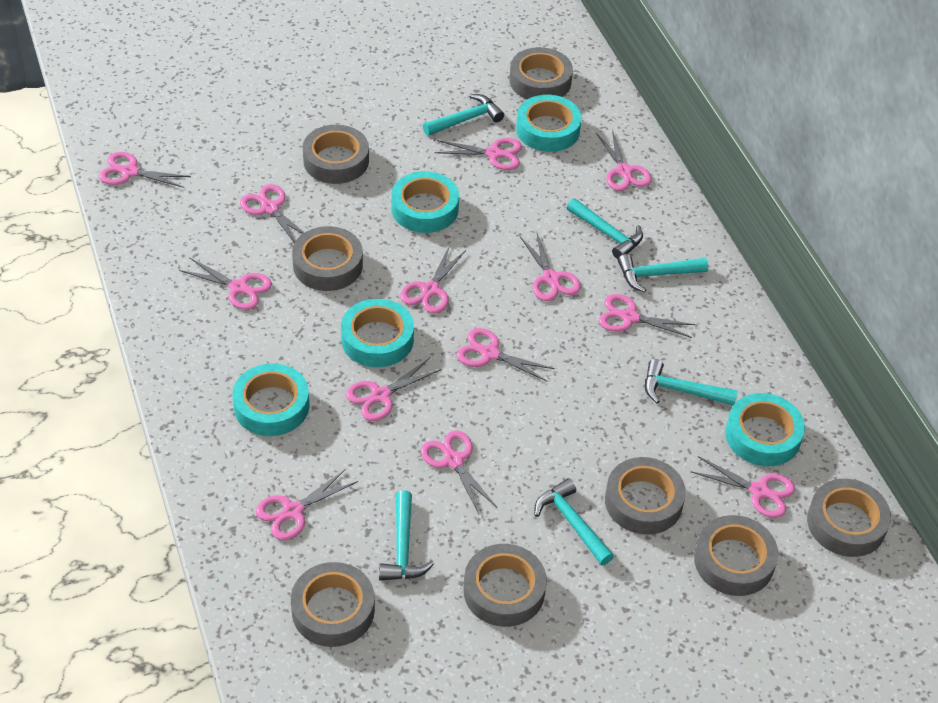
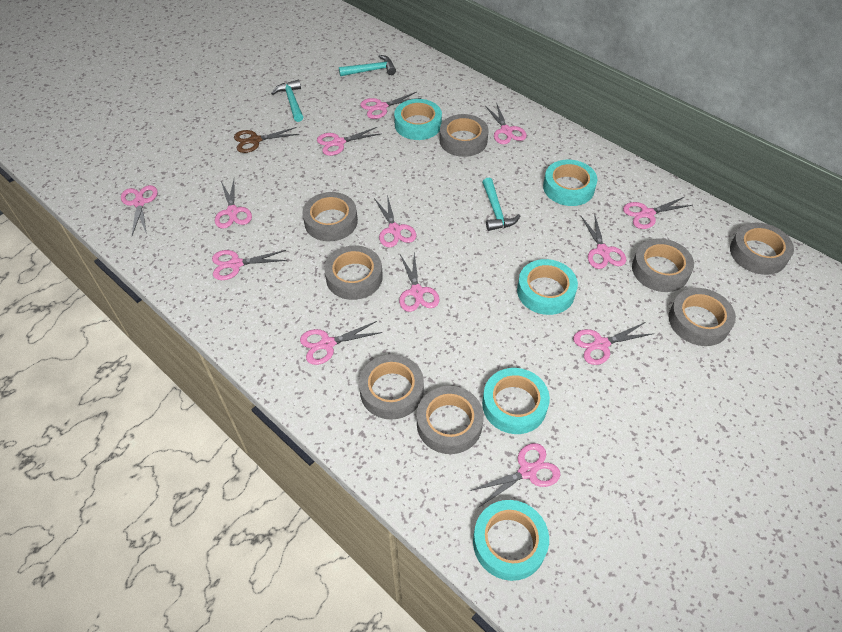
brown scissors: none = 0 -> [234,127,299,153] = 1
turquoise hammer: [379,490,434,580] [423,94,504,136] [535,478,614,565] [567,198,643,259] [618,254,708,293] [645,359,738,405] = 6 -> [271,79,303,122] [339,55,396,76] [482,178,520,231] = 3

